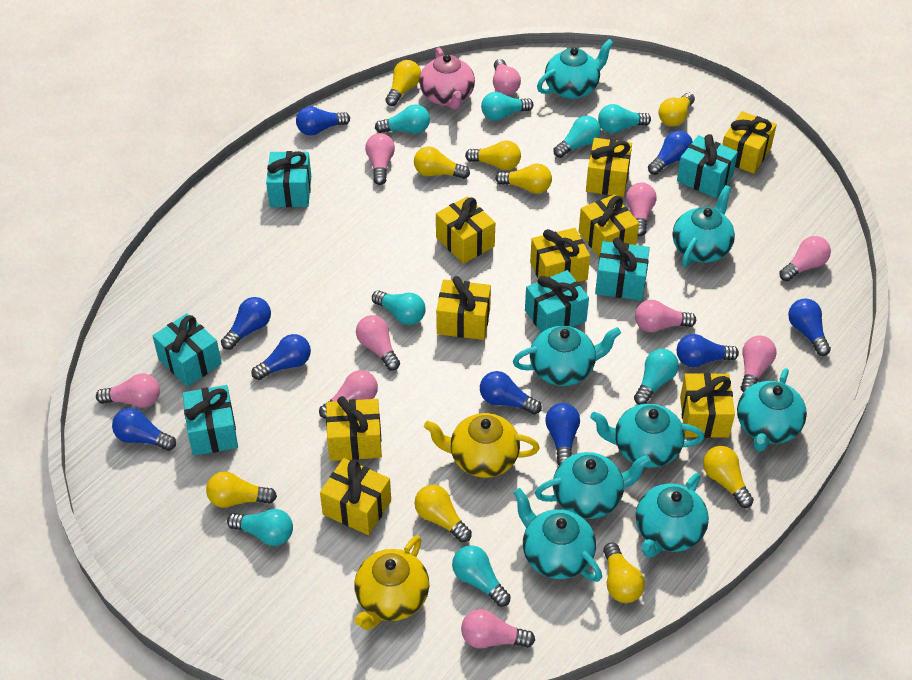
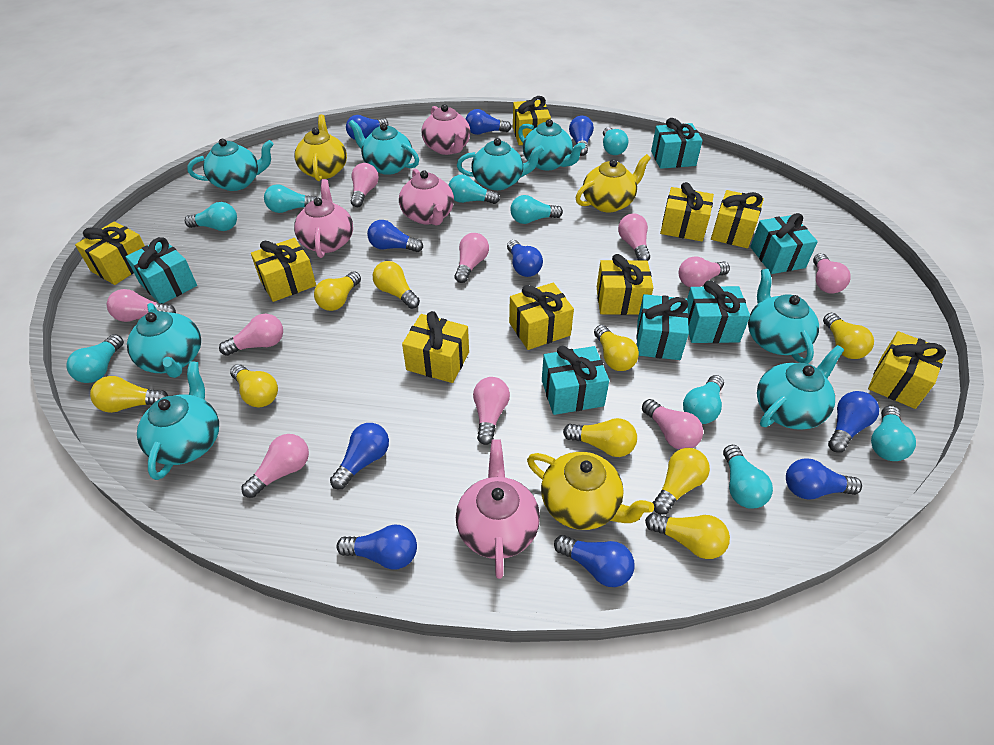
blue light bulb: [112,408,176,451] [221,297,271,350] [252,334,311,380] [296,106,350,136] [480,371,542,414] [545,403,580,465] [648,131,693,175] [677,334,739,367] [788,298,831,356] = 9 -> [330,423,389,489] [337,524,417,570] [346,115,388,140] [367,220,423,252] [466,109,512,135] [507,240,543,277] [554,535,634,587] [569,115,594,156] [786,458,862,500] [828,391,879,453] = 10
pink teapot: [419,47,475,110] = 1 -> [294,179,353,258] [399,169,454,225] [422,104,471,155] [456,439,540,579] = 4
turquoise light bulb: [227,509,293,546] [372,290,426,325] [375,105,430,134] [452,545,511,607] [481,92,534,121] [554,116,601,158] [598,104,651,133] [634,349,679,405] = 8 -> [67,334,124,383] [185,202,237,231] [264,184,318,213] [449,175,500,204] [510,195,563,224] [603,127,628,155] [683,375,724,424] [723,445,773,509] [871,406,916,461] = 9
yellow teapot: [354,535,429,630] [424,413,540,478] = 2 -> [294,114,347,181] [527,452,654,530] [576,154,651,212] = 3

